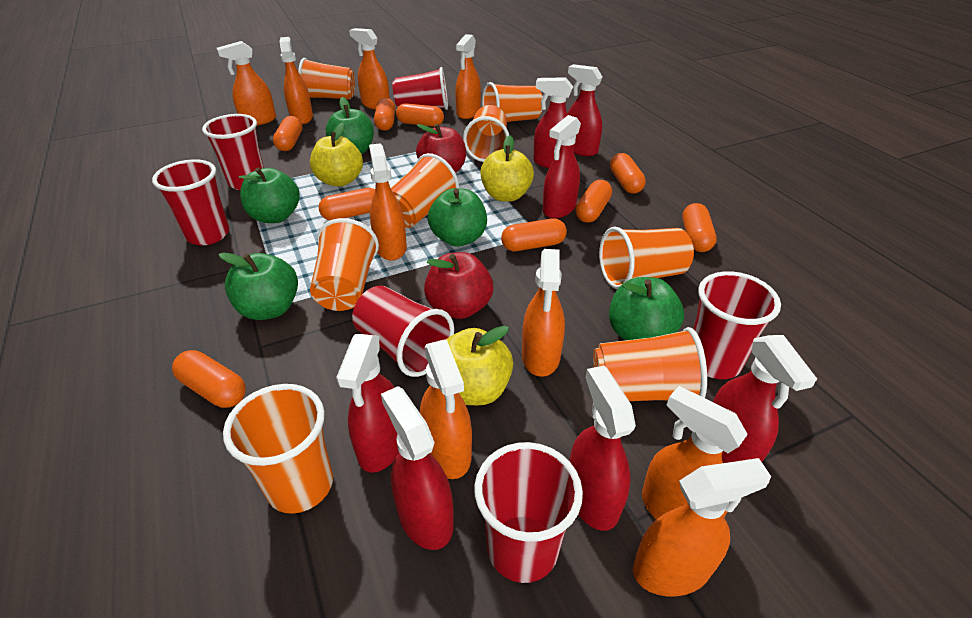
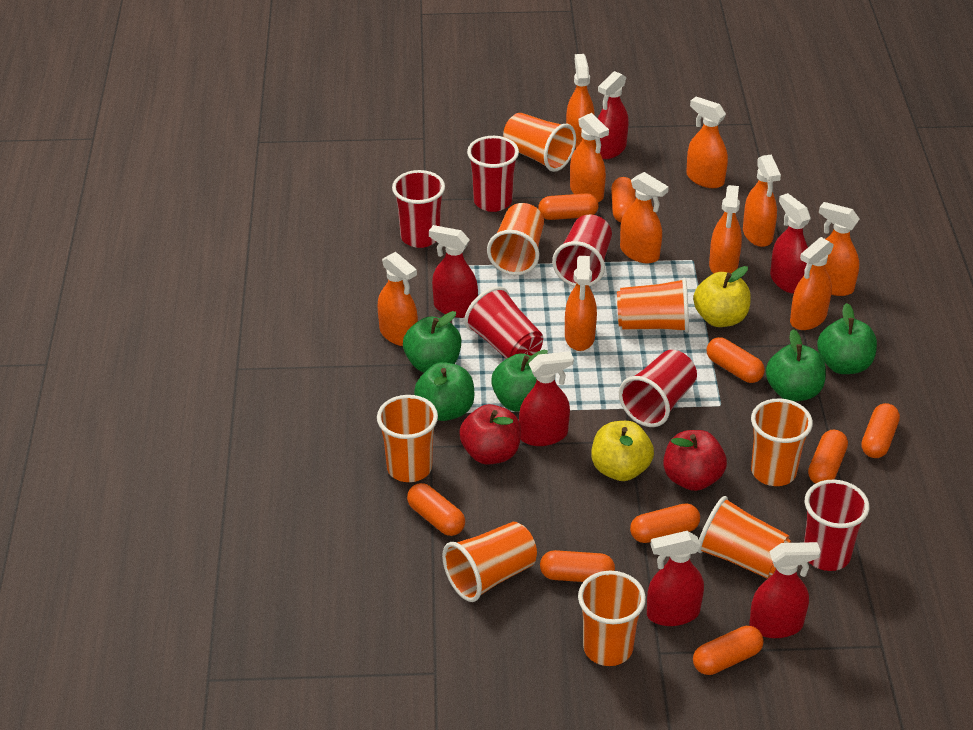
orange spray bottle: [216,41,276,125] [280,37,313,125] [349,28,390,110] [369,144,407,261] [420,339,472,479] [455,34,481,119] [522,249,565,377] [633,458,771,596] [642,386,748,520] = 9 -> [378,252,418,346] [565,256,597,351] [566,54,595,148] [570,113,609,202] [620,172,669,263] [686,97,728,188] [709,185,742,274] [743,154,781,247] [790,237,834,330] [819,202,860,296] = 10
red spray bottle: [336,334,399,473] [381,386,454,550] [534,77,576,168] [543,115,581,218] [568,64,603,156] [569,366,636,531] [713,335,817,463] = 7 -> [429,225,478,318] [519,351,574,446] [598,71,629,159] [647,531,704,626] [749,542,821,638] [770,193,811,294] = 6
yellow apple: [310,123,363,187] [447,326,513,405] [480,135,534,202] = 3 -> [591,421,654,481] [693,266,751,327] = 2

